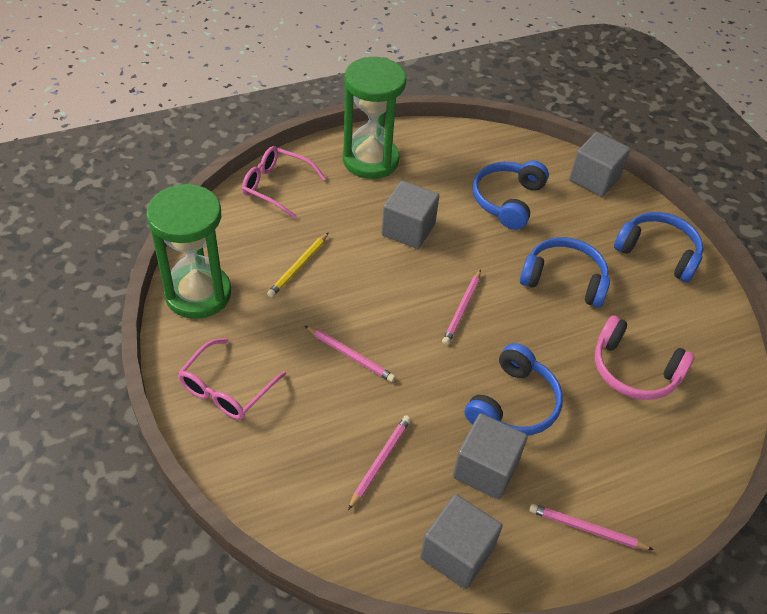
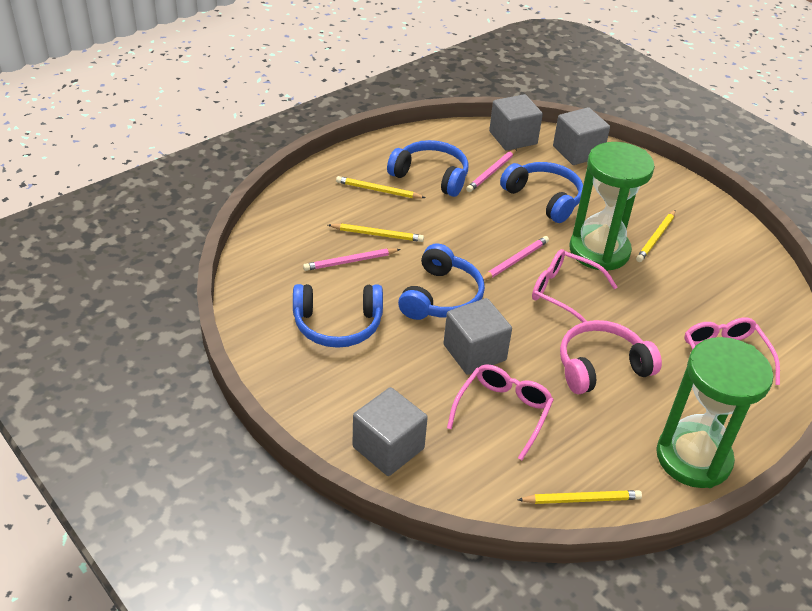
pink glasses: [178,338,286,419] [242,146,326,219] = 2 -> [447,364,554,460] [532,249,617,323] [684,318,780,385] = 3
pink pencil: [305,326,396,382] [348,415,411,510] [442,270,481,345] [529,504,654,550] = 4 -> [303,248,401,271] [466,149,517,192] [483,236,549,280] = 3
yellow pencil: [267,232,329,298] = 1 -> [328,223,424,242] [336,176,426,198] [518,490,642,504] [636,210,676,262] = 4

